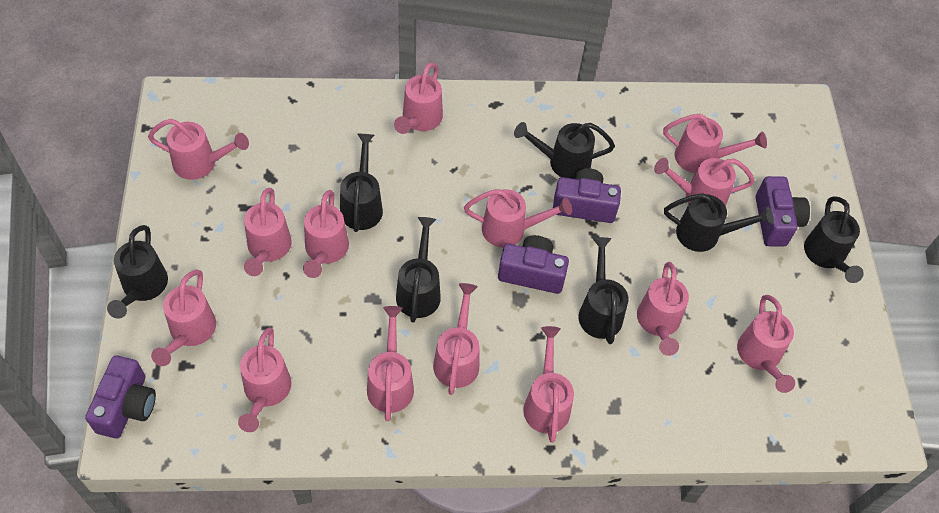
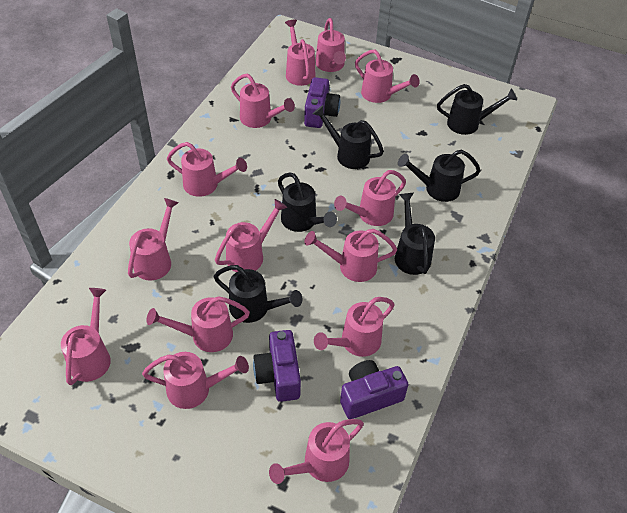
black watering can: [107,225,168,319] [340,134,383,232] [396,217,441,323] [514,122,615,179] [579,237,628,344] [664,193,773,252] [804,196,864,283] = 7 -> [214,265,302,323] [278,172,337,232] [313,105,384,169] [395,193,435,275] [398,150,481,202] [437,84,517,135] = 6
purple camera: [85,355,156,438] [498,235,569,294] [553,168,621,223] [756,176,810,247] = 4 -> [253,330,301,402] [304,77,340,128] [340,360,408,419] = 3

